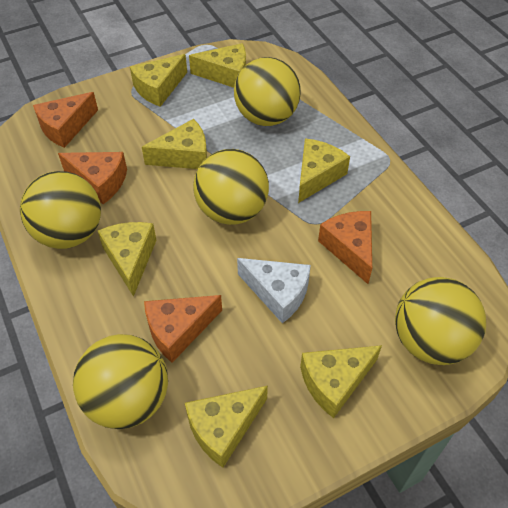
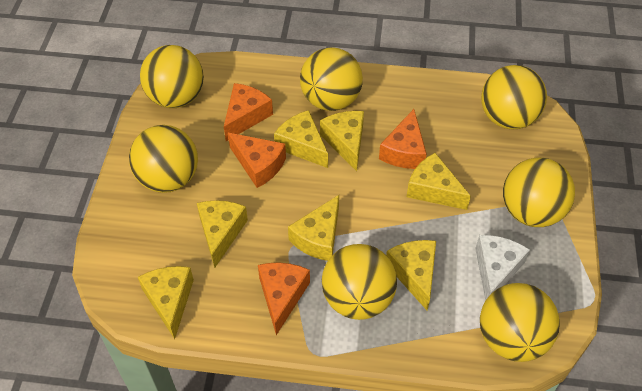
yellow ball: [20,171,101,249] [73,334,168,429] [193,149,269,225] [234,57,301,126] [395,277,486,365] = 5 -> [129,125,198,193] [140,45,204,108] [300,47,363,111] [322,244,397,320] [480,283,560,362] [481,65,547,129] [503,157,575,227] = 7

